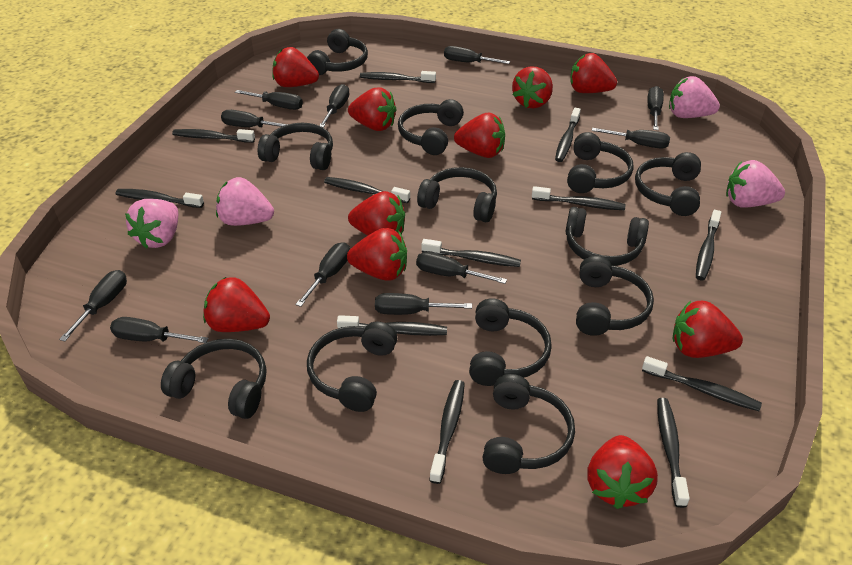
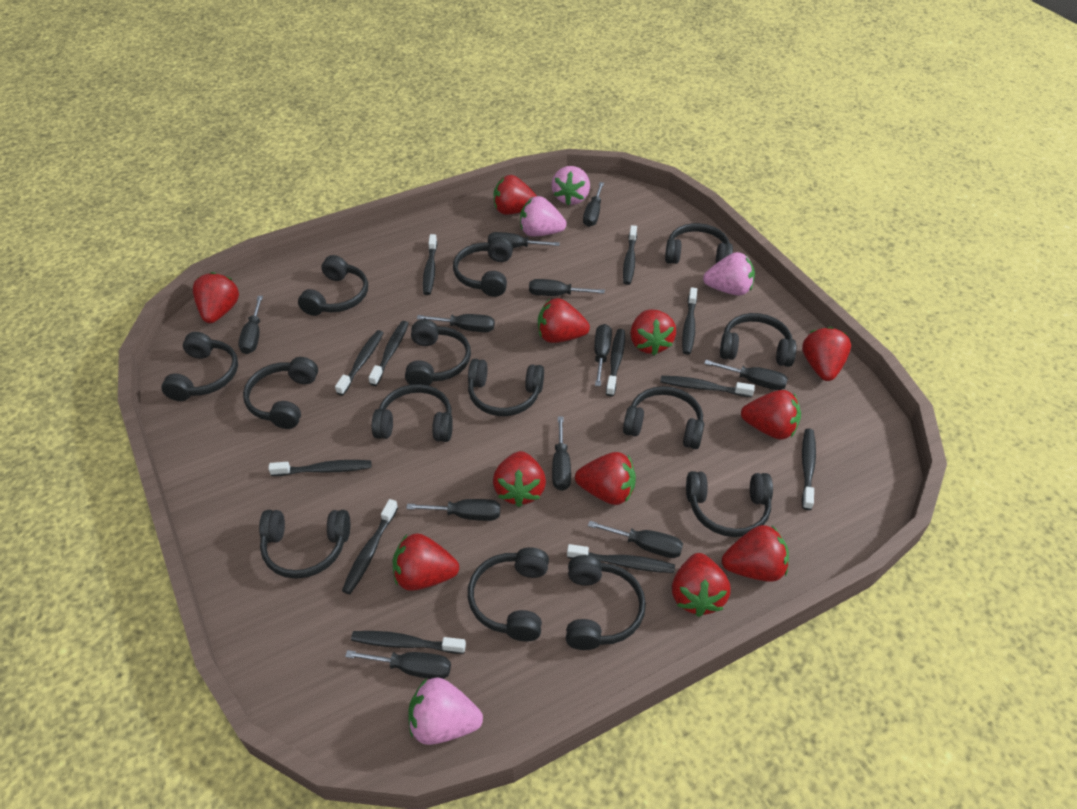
black headphones: [161,339,266,419] [258,123,333,170] [307,29,368,75] [307,321,397,412] [398,99,464,155] [417,167,497,222] [469,298,552,386] [482,374,575,474] [566,207,649,266] [567,132,634,193] [576,256,654,336] [635,152,701,216] = 12 -> [161,332,238,401] [243,357,318,429] [259,510,350,579] [298,255,368,316] [372,384,453,442] [405,319,471,385] [453,237,513,297] [468,359,544,416] [468,547,549,641] [566,555,646,650] [623,386,704,449] [665,223,733,264] [686,471,773,537] [720,313,797,367] = 14
red strawberry: [203,277,270,332] [272,47,319,87] [347,228,407,281] [348,87,396,131] [348,191,405,235] [454,113,505,158] [512,66,553,108] [570,53,617,93] [587,435,658,509] [673,301,743,358] = 10 -> [193,272,239,323] [393,533,459,591] [493,451,546,507] [494,175,537,215] [538,298,590,343] [575,452,636,505] [630,309,676,355] [672,553,731,617] [722,525,789,582] [741,390,801,440] [802,327,851,381] = 11

